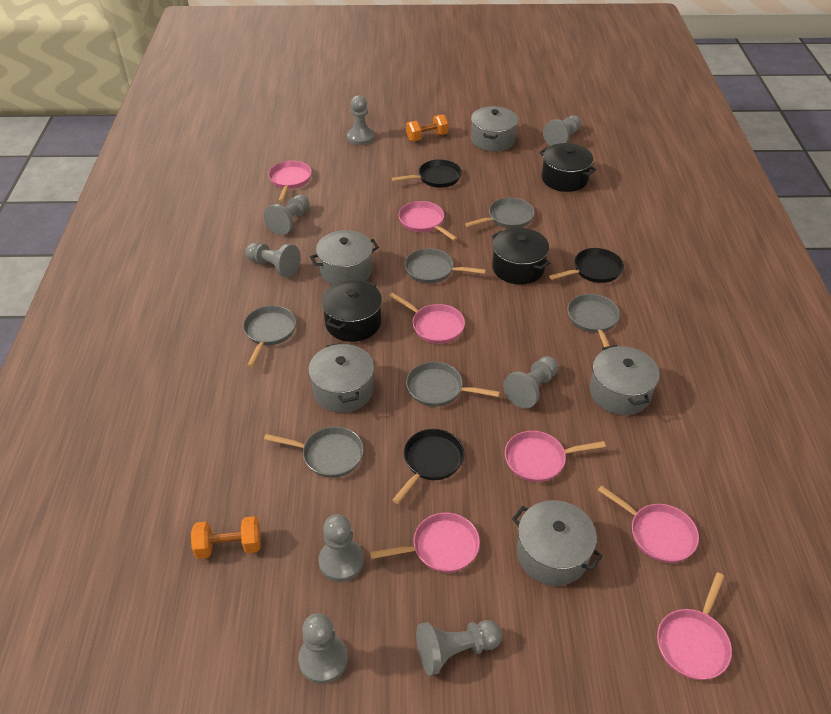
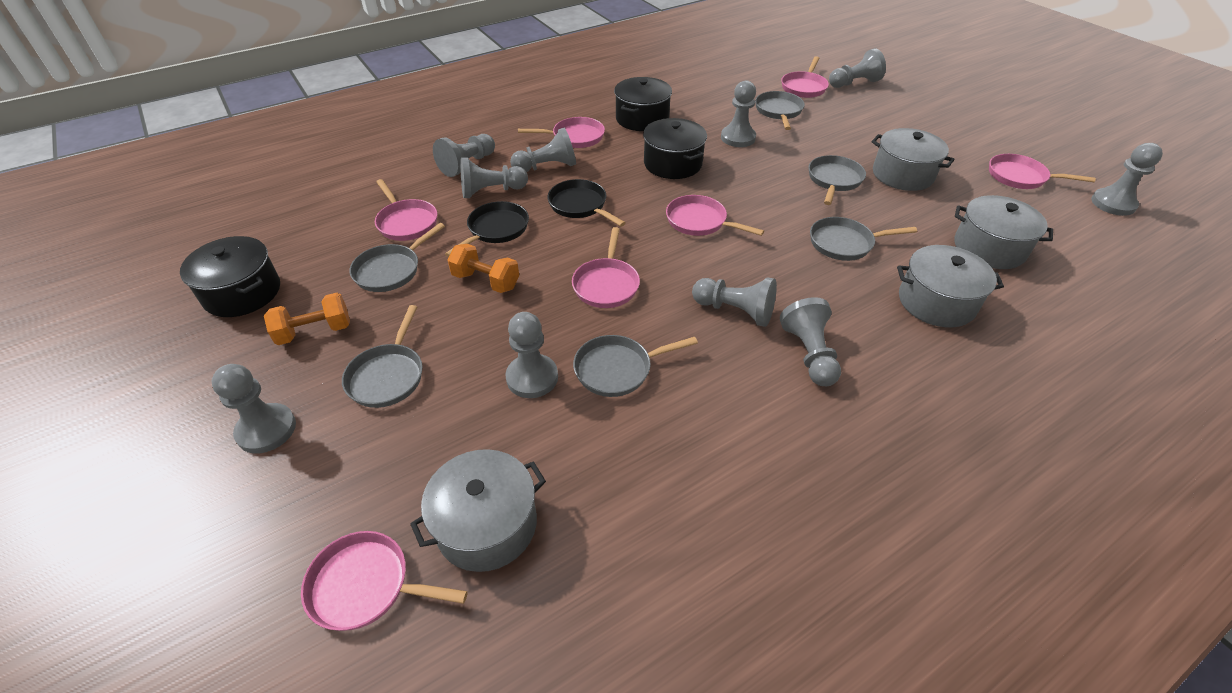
black pan: [392,159,462,188] [392,429,465,504] [549,248,624,283] = 3 -> [445,201,529,257] [547,179,626,227] = 2
grey pawn: [245,243,301,277] [264,194,309,235] [298,613,348,684] [318,514,364,582] [347,95,374,145] [416,620,502,676] [503,356,558,409] [543,116,581,146] = 8 -> [212,364,296,454] [433,134,495,177] [460,157,528,198] [505,312,558,398] [510,128,576,172] [692,277,777,327] [721,80,756,147] [780,297,841,386] [829,48,886,88] [1091,143,1163,216] = 10
grey pot: [308,343,374,413] [310,230,379,285] [471,106,518,152] [512,500,603,586] [590,345,660,415] = 5 -> [410,449,546,572] [872,128,955,191] [897,245,1004,327] [954,195,1053,269] = 4

